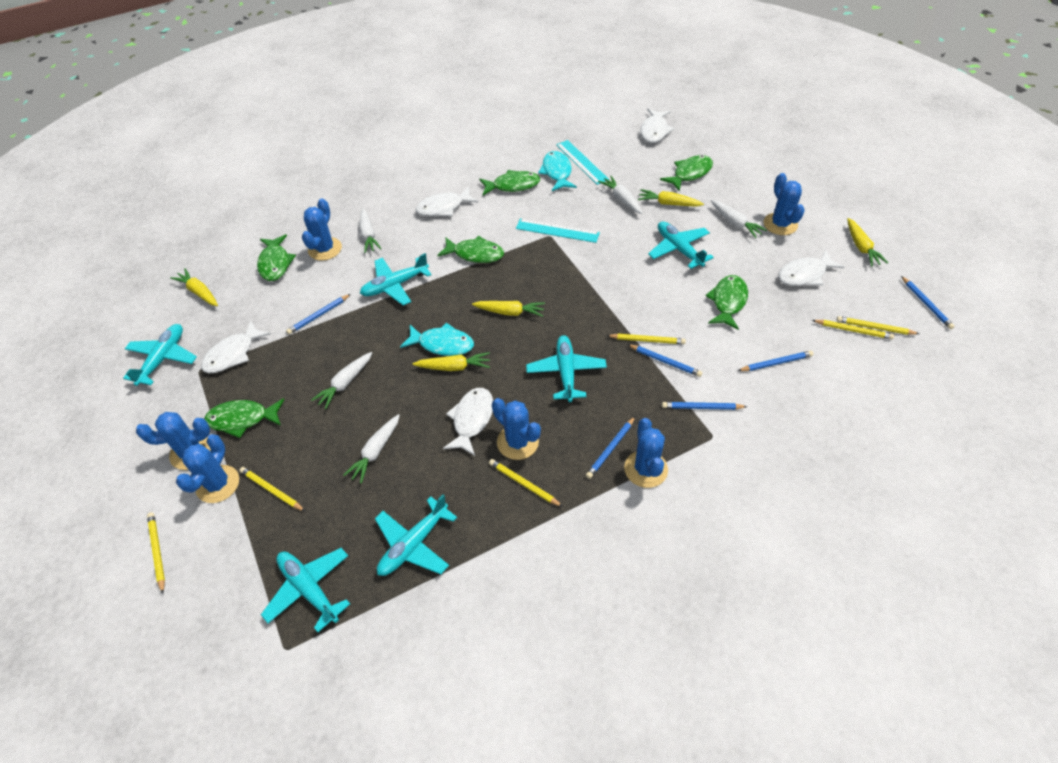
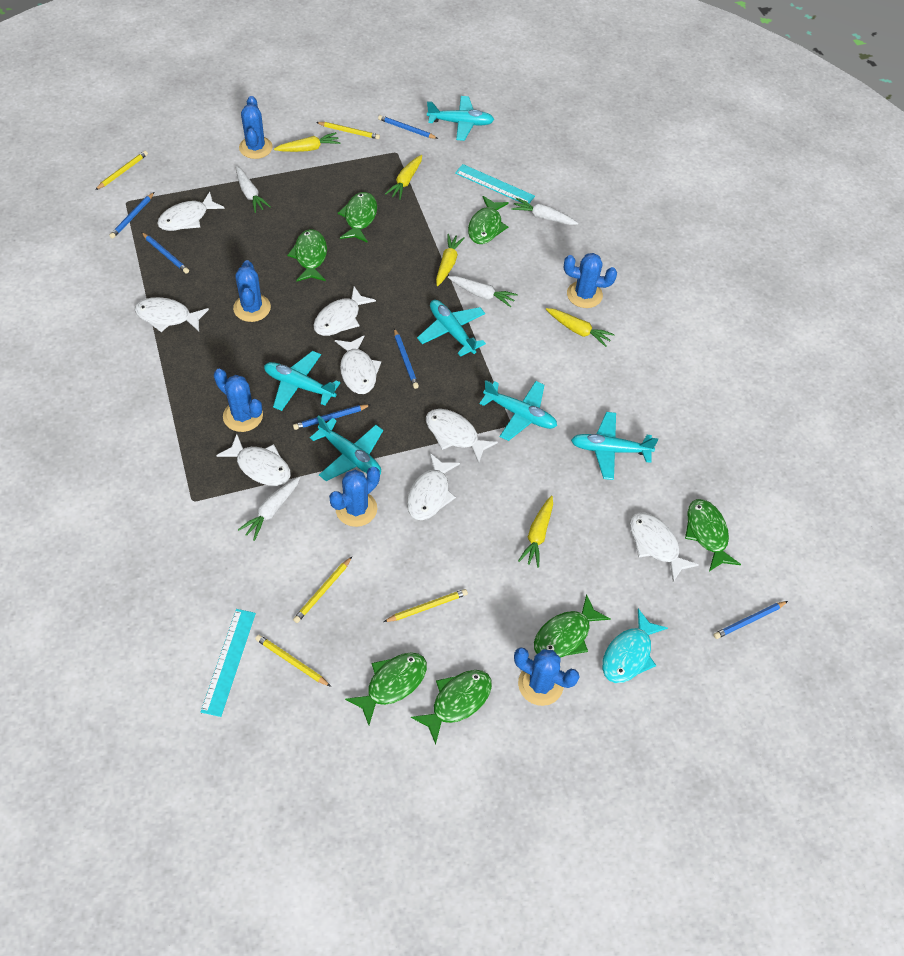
green fish: [204,398,285,438] [257,234,296,281] [437,236,504,263] [479,170,540,195] [660,155,713,191] [705,275,748,330] = 6 -> [287,229,327,282] [338,192,377,243] [345,652,427,725] [411,670,492,745] [468,196,509,244] [534,594,611,658] [685,499,741,571] = 7
turquoise fish: [400,323,474,356] [538,151,577,191] = 2 -> [602,609,668,683] = 1
white carrot: [311,352,372,409] [343,414,400,484] [360,208,382,253] [598,176,643,214] [711,200,767,238] = 5 -> [236,166,271,213] [238,477,300,541] [448,276,517,307] [511,198,578,225] = 4
white fish: [201,321,271,373] [416,187,479,216] [443,388,493,456] [640,109,674,143] [778,250,845,286] = 5 -> [134,297,209,332] [157,192,225,231] [216,434,291,486] [314,287,376,336] [335,335,381,394] [407,453,460,520] [426,409,498,463] [629,512,699,582] = 8
yellow pencil: [147,512,165,594] [239,467,305,511] [489,459,563,507] [606,334,686,344] [812,320,894,339] [837,316,919,335] = 6 -> [95,151,148,190] [255,634,331,687] [293,557,352,623] [316,122,380,139] [384,589,468,622] = 5

